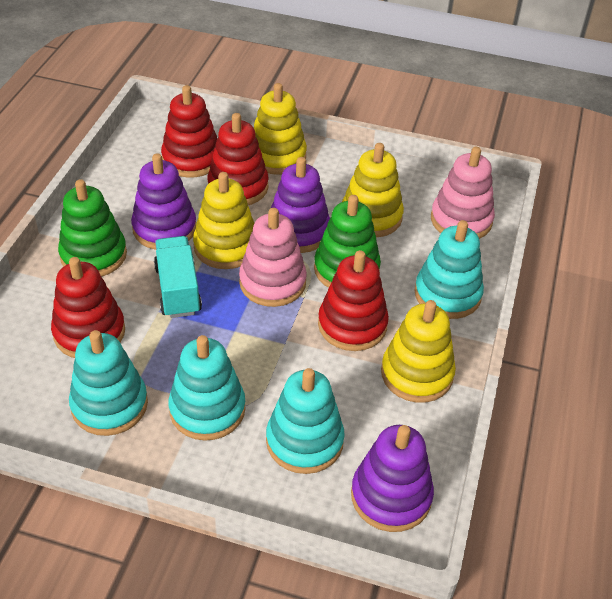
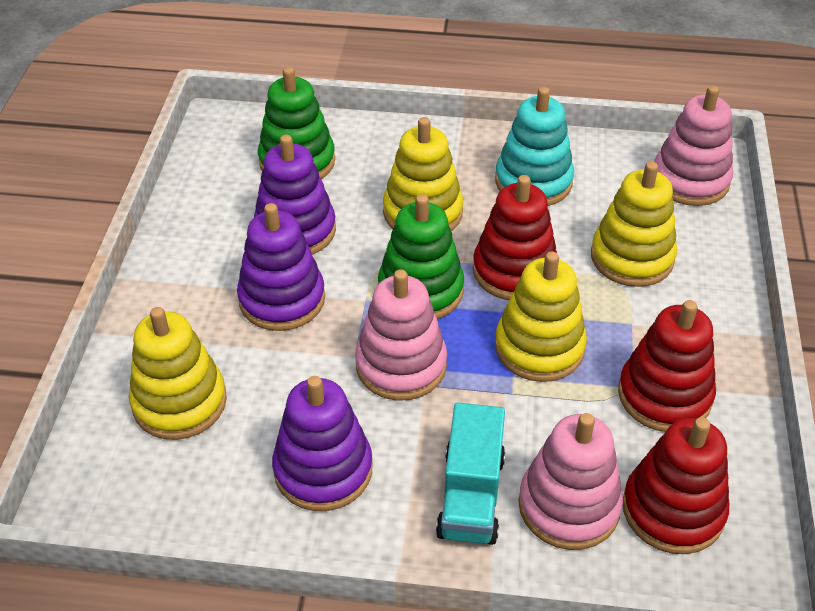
pink stacking toy: [239,208,307,307] [431,147,495,239] = 2 -> [355,269,447,401] [519,413,623,550] [654,86,733,206] = 3
red stacking toy: [51,257,125,358] [161,85,217,178] [207,113,269,205] [318,250,389,351] = 4 -> [473,175,557,300] [618,300,716,432] [623,417,729,554] = 3
turquoise stacking toy: [69,330,148,436] [168,335,246,441] [266,368,345,474] [414,220,484,319] = 4 -> [495,87,574,206] = 1

